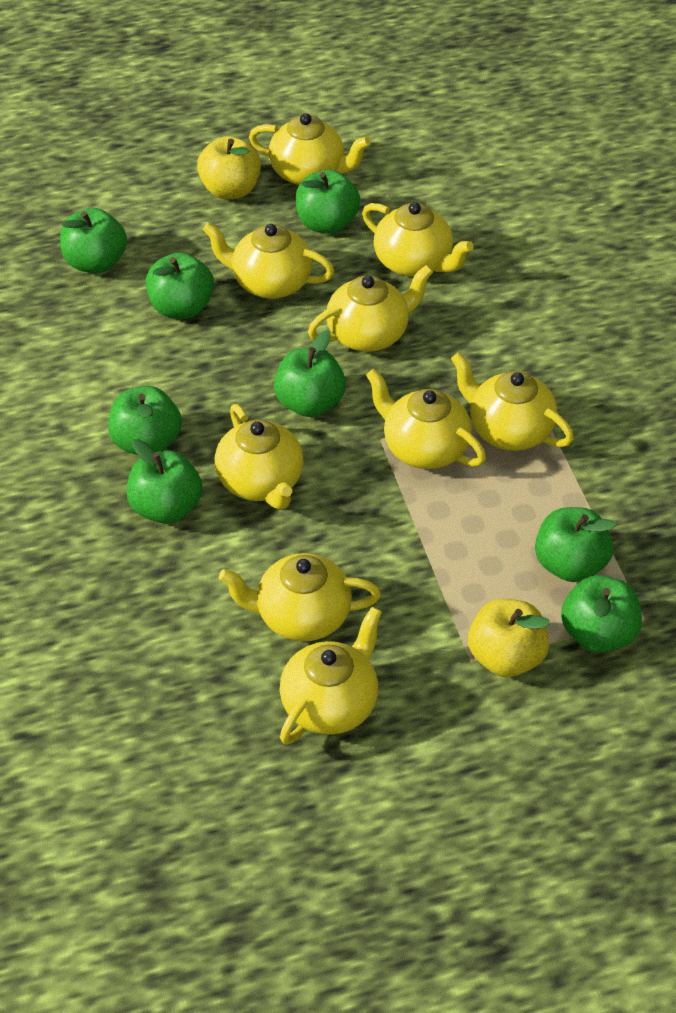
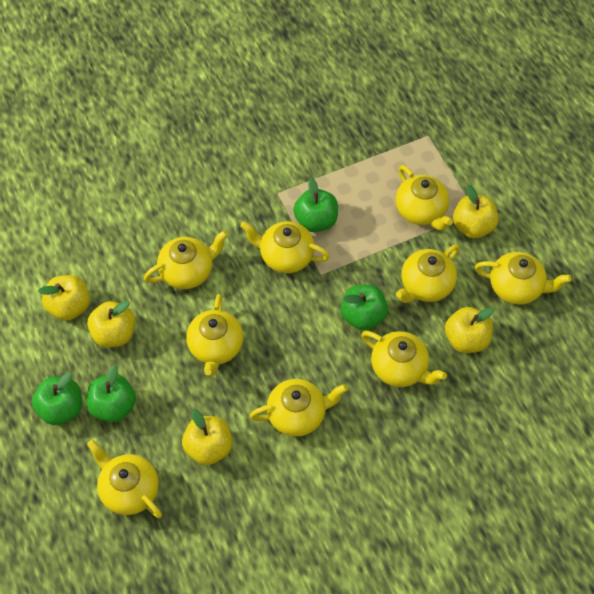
green apple: [60,208,127,273] [108,386,182,455] [127,439,202,524] [146,252,214,319] [274,330,346,417] [295,169,360,234] [535,507,617,582] [561,575,642,653] = 8 -> [32,372,82,425] [86,365,136,423] [293,178,338,232] [341,285,388,330] = 4
yellow apple: [197,136,261,199] [468,599,550,677] = 2 -> [38,275,90,321] [87,301,135,348] [182,409,232,465] [445,307,494,353] [453,185,499,238] = 5

